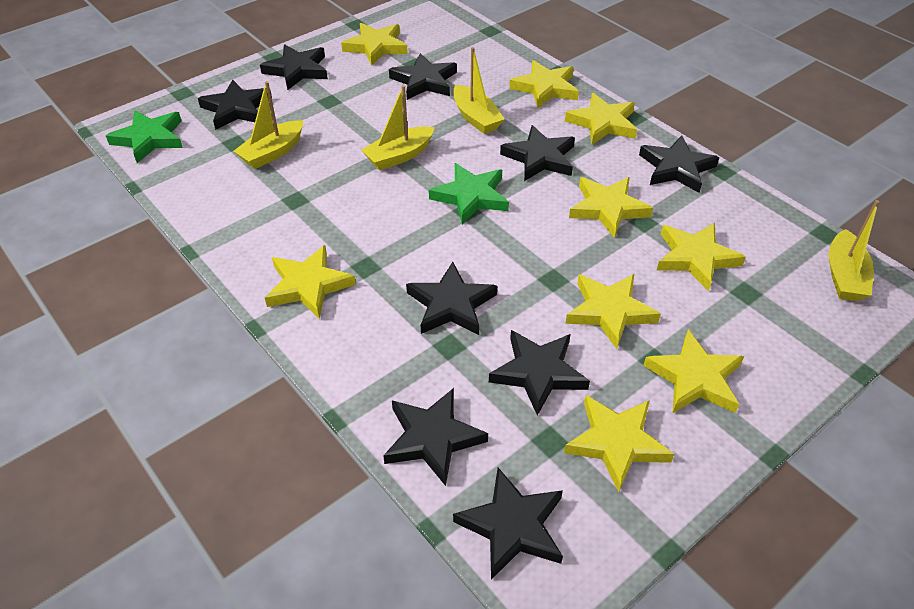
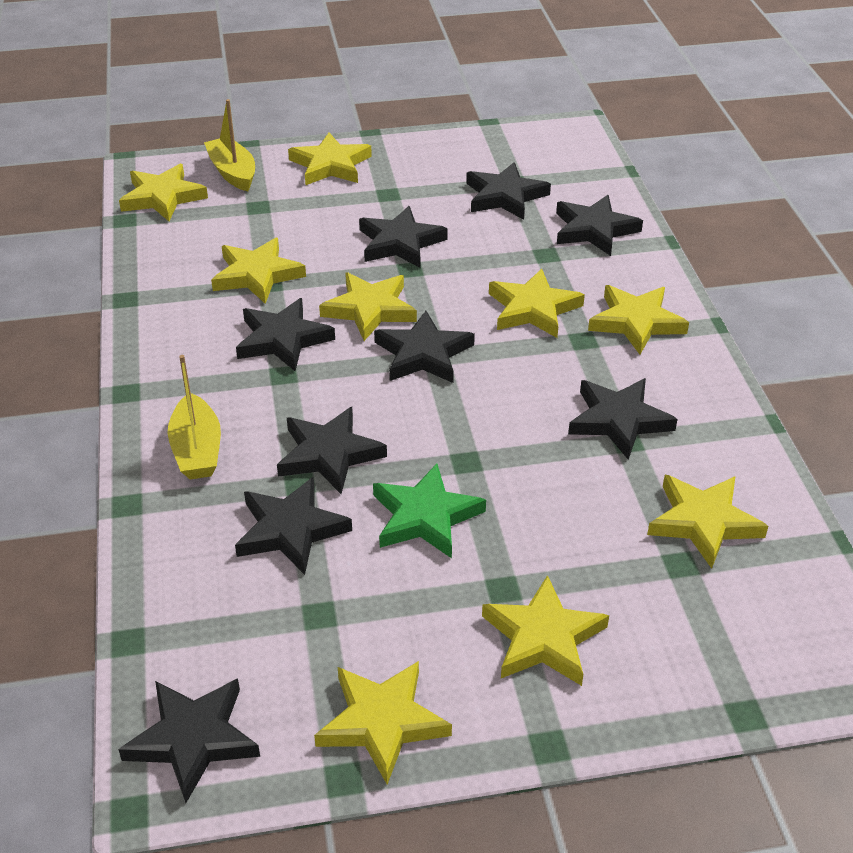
green star: [106,110,183,163] [429,163,509,224] = 2 -> [373,464,486,558] = 1
yellow boat: [234,81,303,169] [361,85,435,170] [453,47,504,134] [829,200,879,301] = 4 -> [168,355,221,480] [204,99,255,191] = 2

